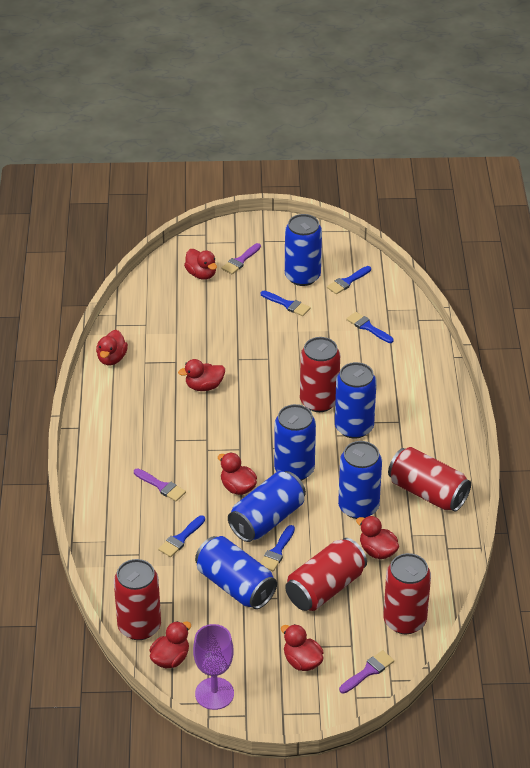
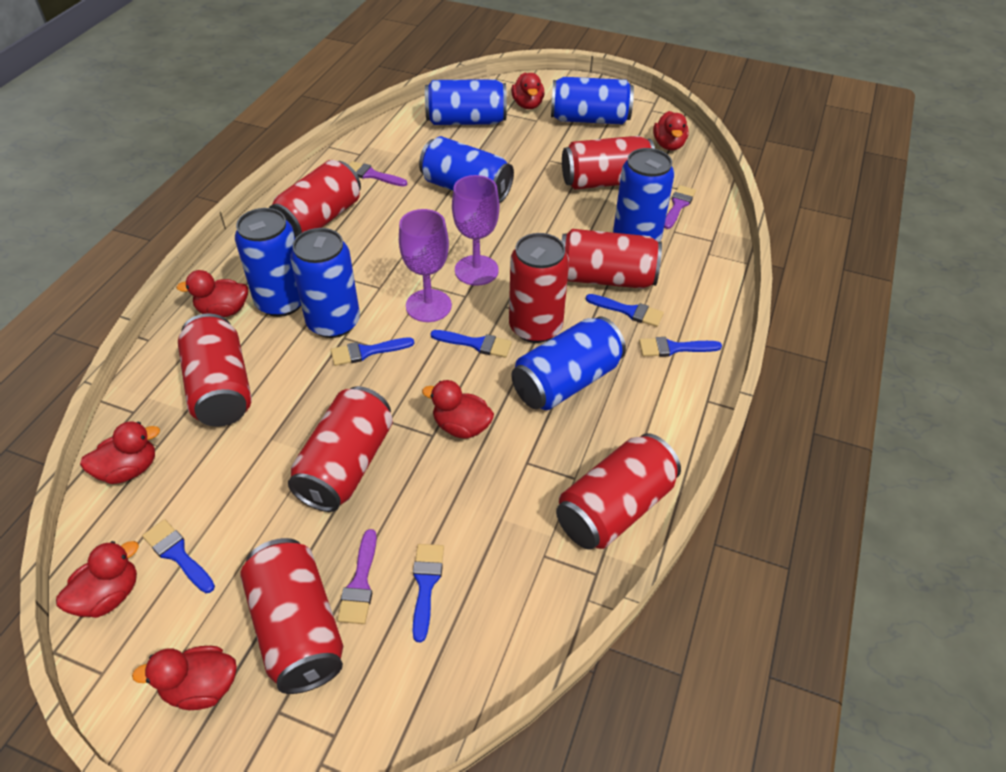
blue brush: [158,515,205,557] [260,525,295,571] [261,291,311,316] [327,266,371,294] [346,312,393,343] = 5 -> [142,519,215,593] [331,337,414,366] [412,544,444,642] [431,330,512,358] [586,294,664,327] [639,337,722,357] = 6
blue can: [195,536,277,609] [228,471,306,542] [274,404,316,481] [285,214,322,286] [335,362,377,439] [338,441,382,519] = 6 -> [235,208,301,317] [290,228,360,338] [419,136,514,203] [425,79,507,125] [511,317,626,410] [551,77,634,124] [613,148,674,242] = 7
purple goblet: [193,624,234,710] = 1 -> [399,209,452,322] [452,175,499,286] = 2
red can: [114,559,161,640] [285,538,367,611] [300,337,340,412] [383,553,431,634] [388,447,471,512] = 5 -> [178,313,252,427] [240,538,343,694] [269,160,361,238] [288,386,393,512] [509,233,569,343] [556,433,681,550] [561,229,662,289] [562,136,655,190] = 8

